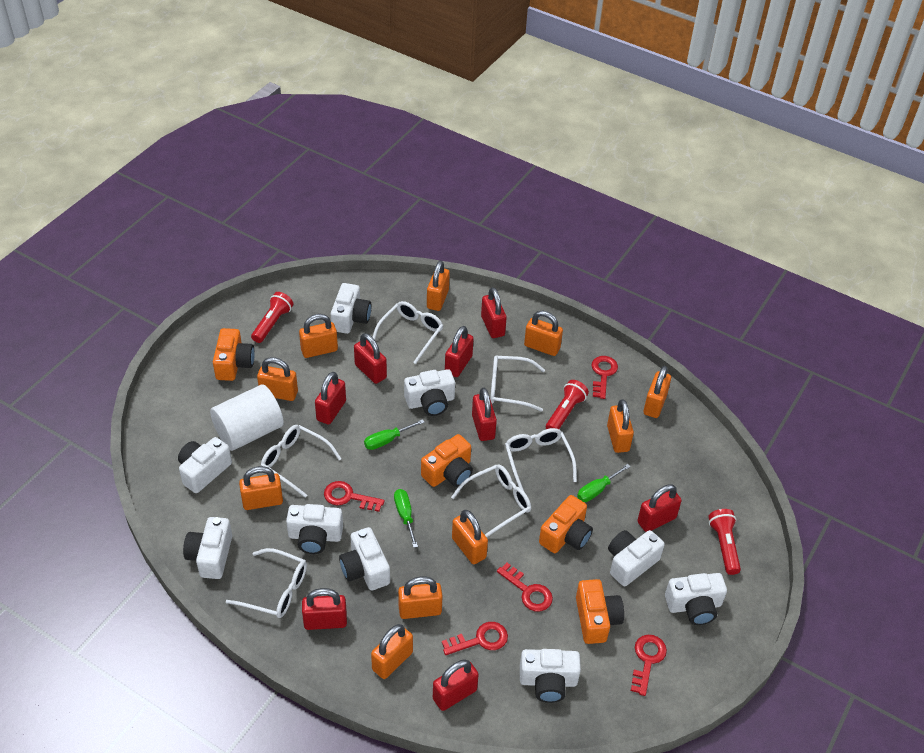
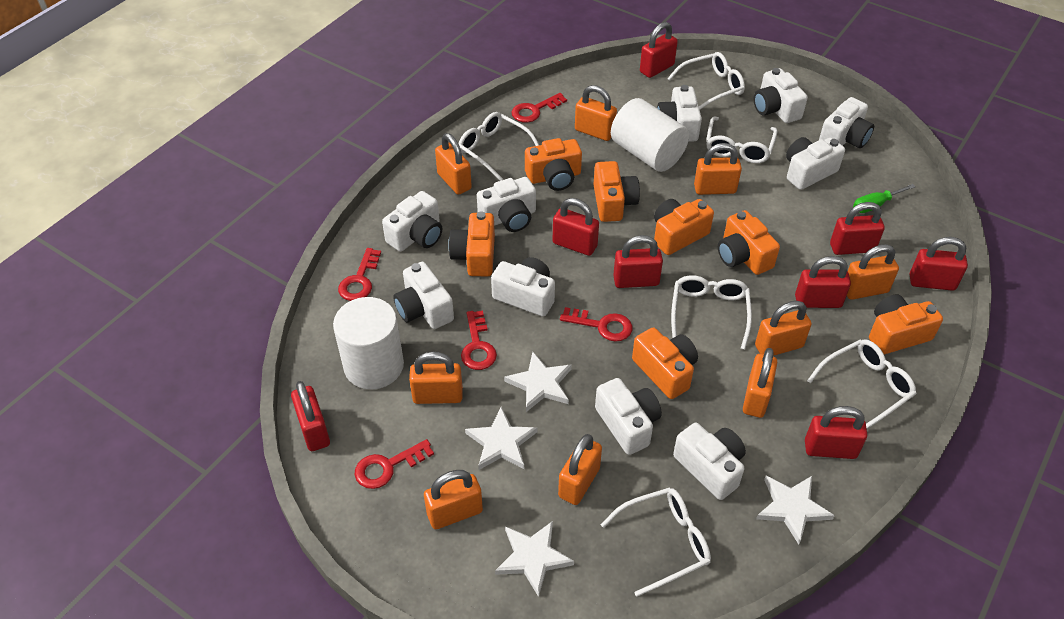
green screwdriver: [364,419,425,450] [394,489,418,548] [577,464,630,502] = 3 -> [853,184,916,213] = 1
orange camera: [213,328,255,381] [421,434,473,487] [539,495,593,553] [576,579,624,644] = 4 -> [448,211,495,276] [525,138,582,191] [593,161,640,222] [632,327,698,399] [654,199,714,255] [718,210,780,275] [869,295,943,354] = 7
orange padlock: [239,466,283,510] [257,357,298,401] [299,314,338,358] [371,624,413,679] [398,577,442,619] [427,260,450,311] [452,510,488,564] [524,311,563,356] [607,399,634,453] [644,366,671,418] = 10 -> [409,352,463,404] [424,470,483,529] [435,133,472,195] [558,434,602,505] [575,85,617,141] [694,143,742,195] [743,348,777,418] [755,301,812,356] [847,244,899,300] = 9
red flashlight: [251,292,293,343] [546,380,589,429] [708,509,741,575] = 3 -> none = 0
white camera: [178,437,232,493] [183,517,232,579] [286,504,343,554] [331,283,371,334] [339,527,390,591] [404,369,455,416] [520,649,581,703] [608,530,665,586] [665,573,727,625] = 9 -> [382,191,442,252] [393,262,454,329] [477,177,536,232] [491,257,555,317] [595,378,662,455] [657,85,702,142] [673,423,746,500] [754,68,808,123] [786,137,845,190] [819,97,874,148] = 10
white cylinder: [210,384,284,451] = 1 -> [333,297,404,389] [611,98,689,172] = 2
white star: none = 0 -> [465,407,537,470] [495,521,574,597] [504,352,572,412] [756,476,835,544] = 4

